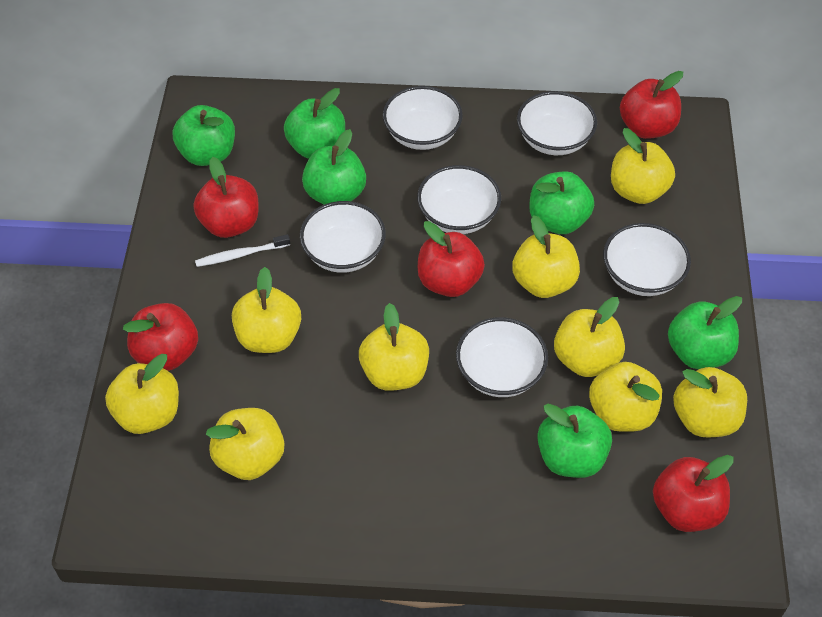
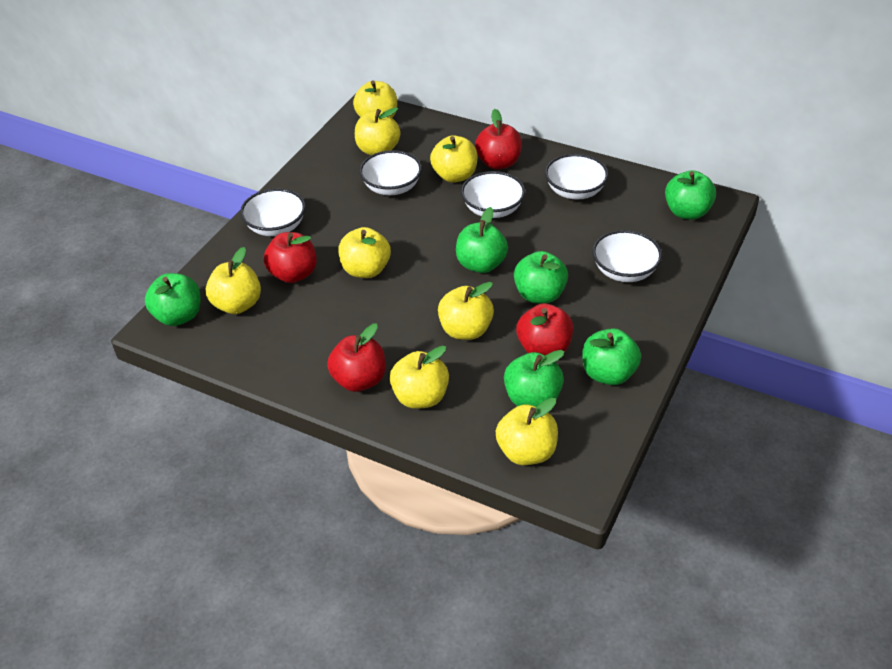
red apple: [123,303,198,371] [193,157,259,238] [418,221,485,297] [620,71,683,139] [653,455,733,532] = 5 -> [264,232,317,283] [327,323,386,392] [475,109,522,169] [516,303,573,355] = 4
white bowl: [300,201,386,273] [383,86,463,150] [417,165,501,234] [456,317,548,397] [517,91,597,155] [603,223,691,296] = 6 -> [240,188,306,236] [359,150,422,195] [461,171,525,218] [545,154,609,199] [592,230,662,282] = 5
white toothbrush: [195,234,290,267] = 1 -> none = 0
yellow apple: [105,354,179,434] [206,408,284,480] [232,267,301,353] [359,303,429,391] [512,215,580,298] [554,297,625,377] [589,362,662,432] [611,128,675,204] [673,367,747,437] = 9 -> [206,247,261,314] [338,227,391,278] [353,80,397,118] [355,107,400,155] [390,346,449,409] [430,135,478,183] [438,282,494,340] [496,398,558,465] = 8

